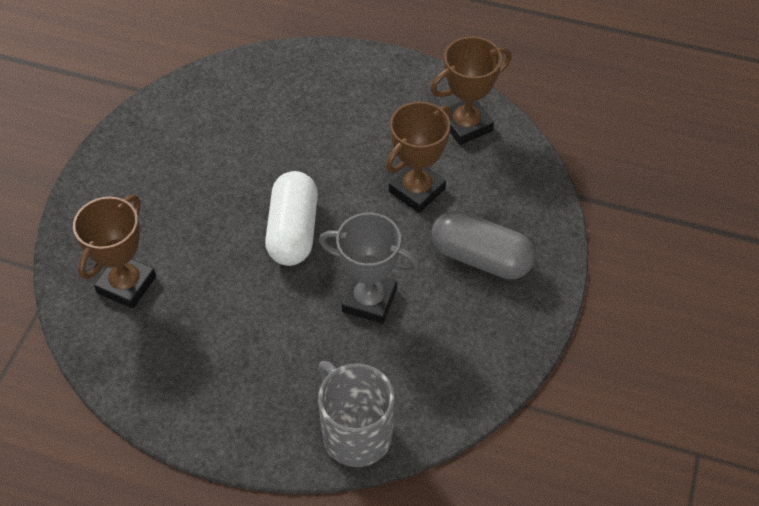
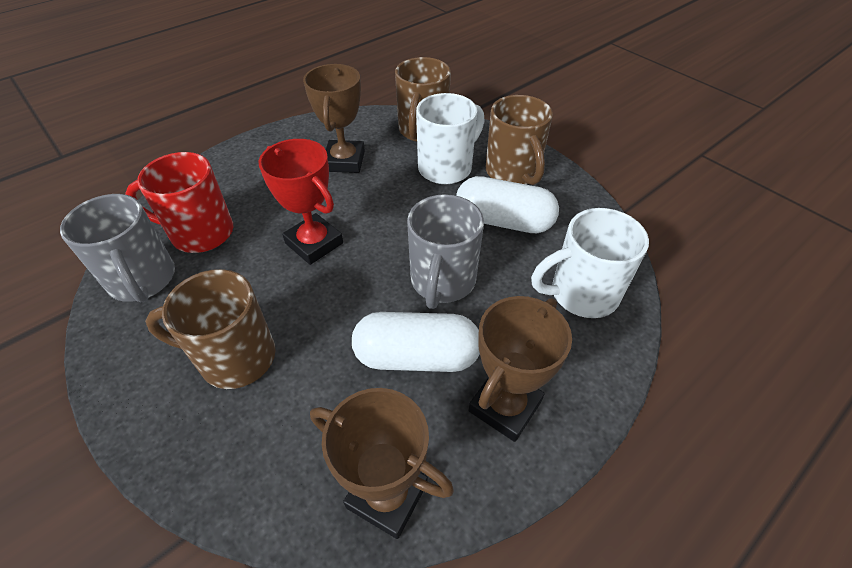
brown mug: none = 0 -> [145,269,276,389] [395,57,451,142] [486,95,553,185] = 3
grey capsule: [432,210,535,280] = 1 -> none = 0
grey mug: [318,361,394,467] = 1 -> [60,194,175,303] [407,194,484,309] = 2
grey trophy: [319,213,420,324] = 1 -> none = 0
red mug: none = 0 -> [125,152,233,253] = 1
red trophy: none = 0 -> [259,139,343,265] = 1
white capsule: [265,171,318,266] = 1 -> [352,312,480,372] [456,176,559,233] = 2
white mug: none = 0 -> [416,93,485,184] [531,208,649,318] = 2

